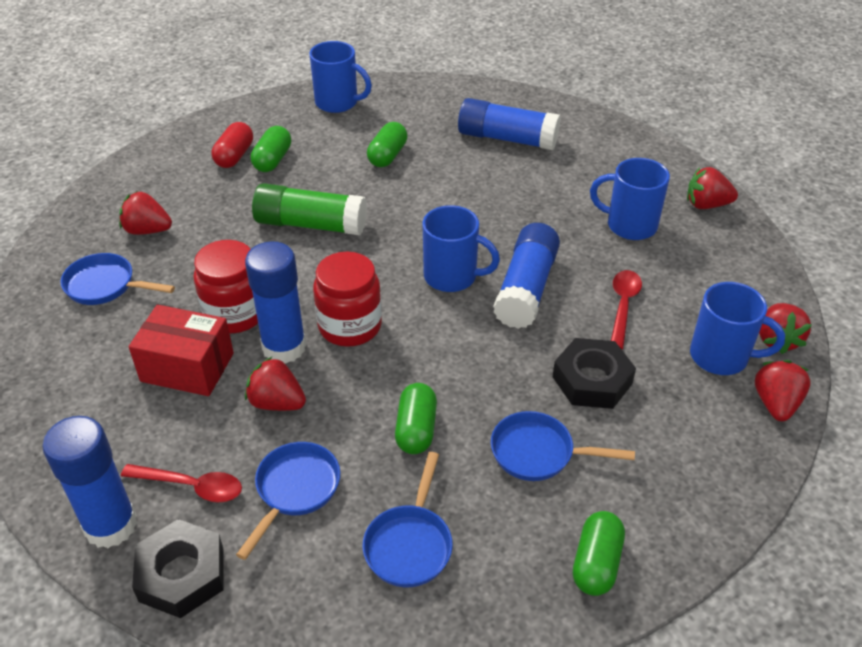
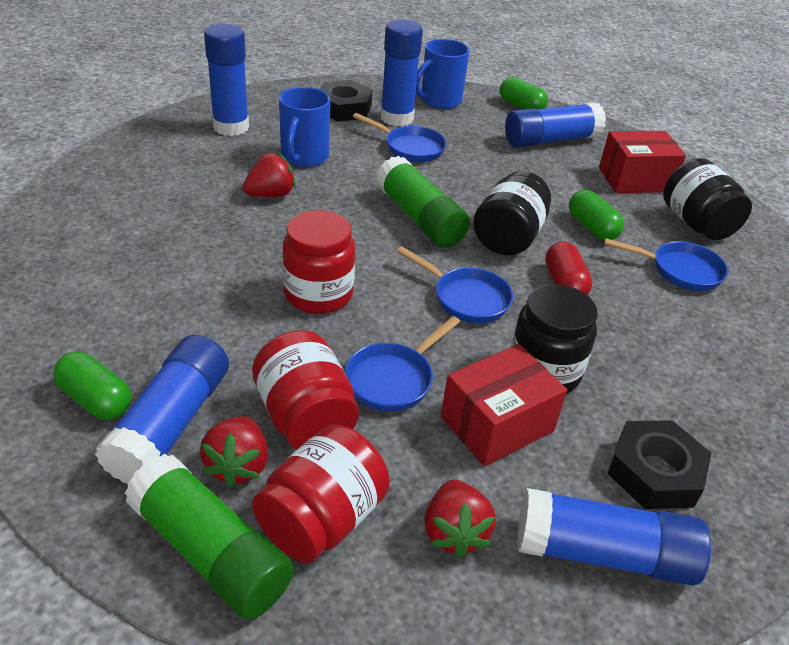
black jar: none = 0 -> [473,171,551,255] [511,284,598,394] [663,158,752,240] = 3
blue glue stick: [42,416,137,548] [245,241,306,364] [458,98,561,150] [493,223,560,329] = 4 -> [95,335,229,483] [204,24,249,136] [380,19,423,126] [505,102,606,147] [517,488,711,585] = 5
blue mug: [309,41,372,113] [423,205,500,292] [590,158,670,240] [690,282,785,375] = 4 -> [279,87,331,167] [416,39,470,109] = 2
green capsule: [251,126,291,172] [367,122,407,167] [395,383,437,454] [573,511,625,596] = 4 -> [53,352,132,420] [500,77,548,110] [569,190,624,240] = 3
green glue stick: [252,183,367,235] = 1 -> [124,454,294,620] [376,156,470,248] = 2
red box: [129,305,234,396] = 1 -> [441,344,567,466] [599,131,686,193] = 2
red jar: [194,240,258,333] [313,252,382,347] = 2 -> [252,330,359,450] [252,425,390,563] [282,210,355,314] = 3
red spoon: [121,464,242,502] [611,270,642,349] = 2 -> none = 0
red strawberry: [119,192,172,235] [245,357,306,411] [687,167,738,209] [755,360,811,421] [759,303,812,354] = 5 -> [200,416,268,487] [243,153,296,197] [424,479,496,558] = 3

